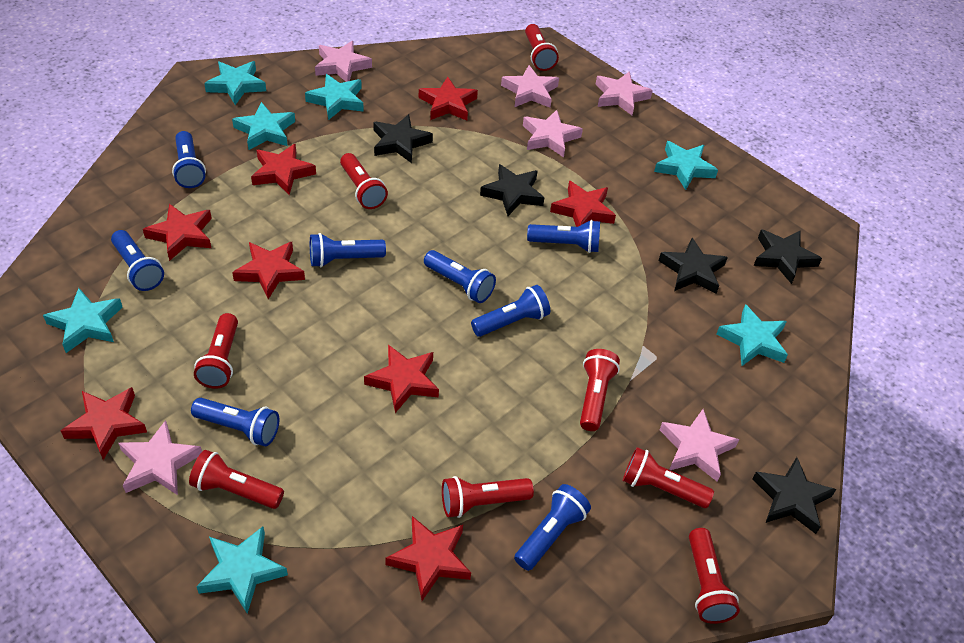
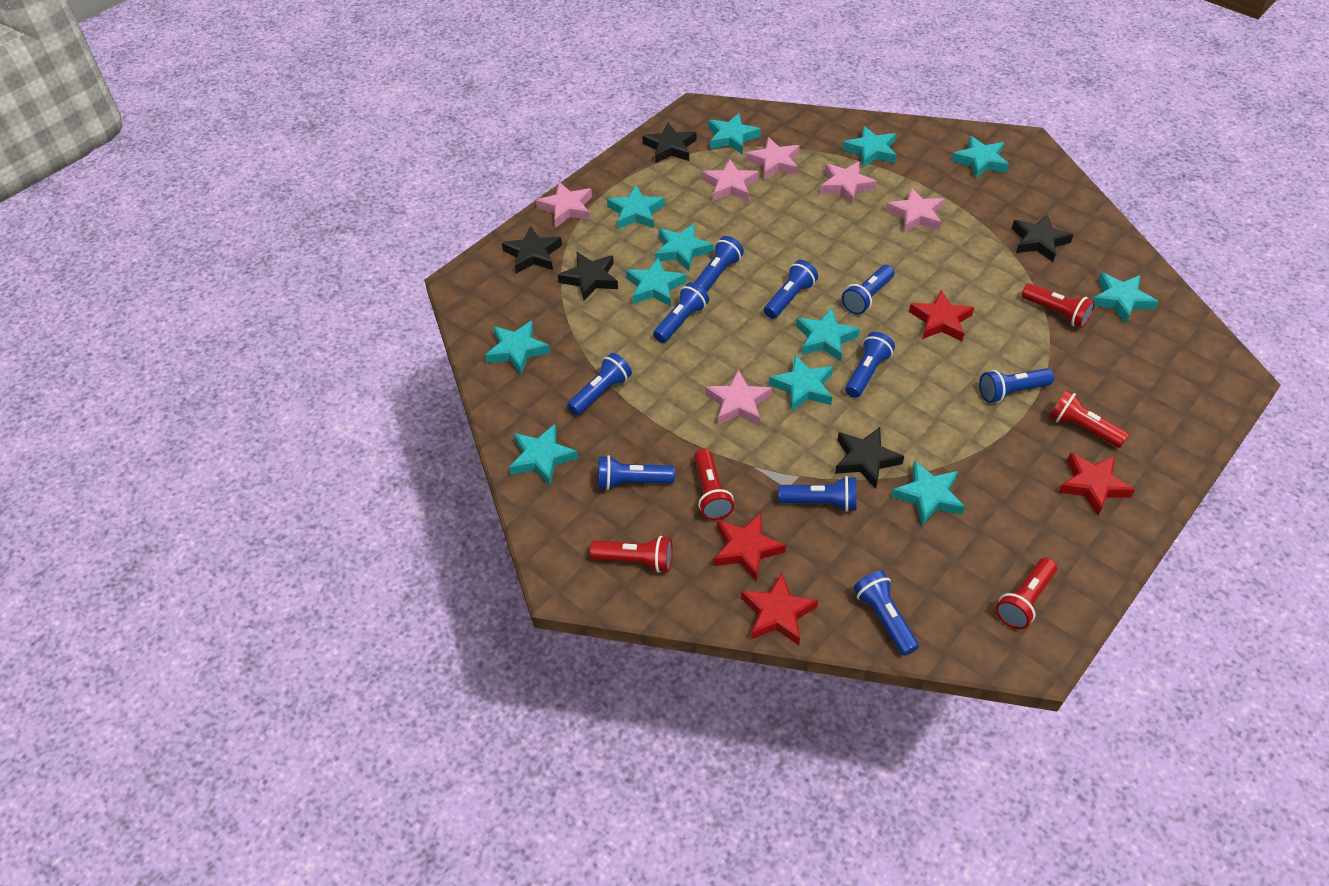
blue flashlight: [111,230,164,291] [172,131,206,188] [191,398,279,446] [310,233,386,267] [424,250,496,303] [471,285,550,337] [514,484,591,571] [527,220,600,253] = 8 -> [567,353,632,416] [598,455,675,491] [653,282,709,343] [694,236,744,292] [764,260,818,319] [778,476,856,512] [842,265,894,315] [845,332,895,398] [853,571,919,656] [979,368,1054,403] = 10
red flashlight: [189,450,284,509] [194,313,238,388] [340,153,388,209] [442,476,534,518] [525,24,559,71] [580,349,620,431] [623,447,714,508] [689,528,740,624] = 8 -> [590,536,673,573] [694,449,734,520] [996,558,1057,629] [1022,283,1095,328] [1049,390,1129,448] = 5
red star: [61,387,147,460] [143,204,212,261] [232,242,305,299] [251,143,316,195] [364,345,439,413] [385,516,471,601] [419,77,478,120] [550,180,616,227] = 8 -> [714,513,786,582] [741,573,818,645] [909,290,974,341] [1058,453,1135,516] = 4
turquoise star: [43,288,122,353] [196,527,288,614] [204,61,266,105] [232,102,295,150] [305,74,364,120] [654,141,718,190] [716,304,788,366] = 7 -> [485,321,550,375] [509,424,578,485] [607,185,665,229] [626,257,686,307] [655,223,714,271] [708,113,761,154] [769,355,833,412] [796,308,860,362] [843,126,897,168] [891,460,965,526] [952,136,1009,179] [1093,273,1158,323] = 12

